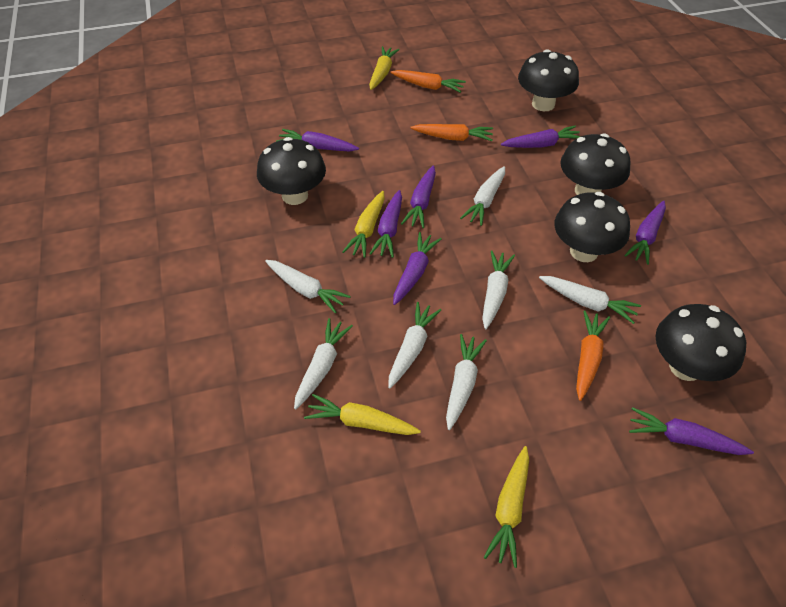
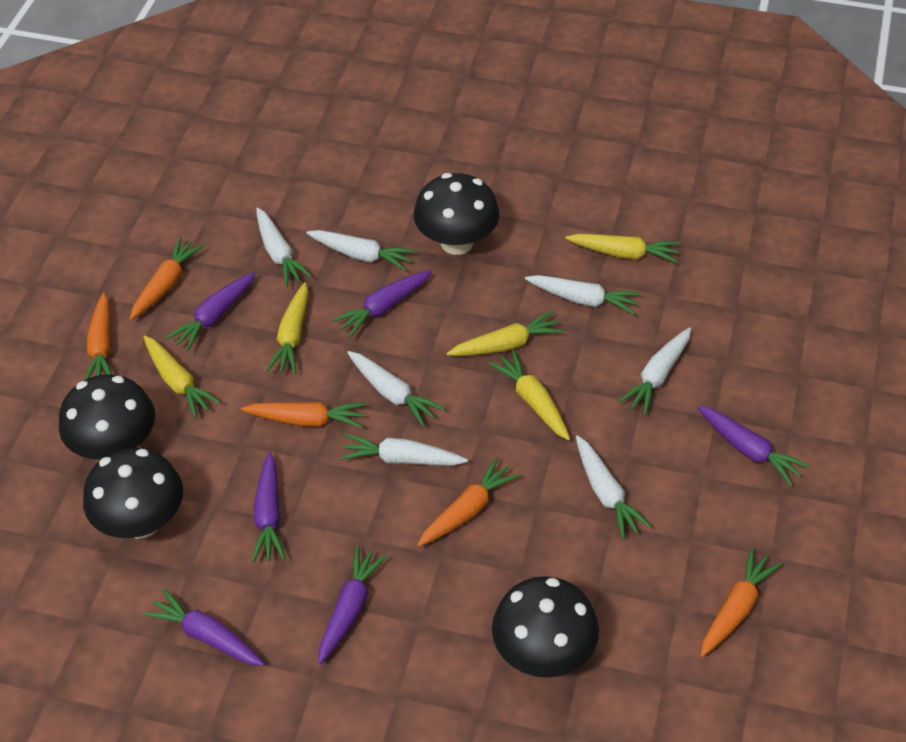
black mushroom: [257,137,326,205] [518,49,579,111] [554,192,630,262] [560,133,631,195] [655,304,746,381] = 5 -> [59,375,155,459] [83,448,183,539] [414,173,499,255] [492,576,599,678] = 4
orange carrot: [391,70,466,93] [410,124,493,141] [576,311,610,401] = 3 -> [85,293,112,380] [130,237,204,320] [241,402,366,428] [417,457,520,547] [700,548,782,657] = 5
purple carrot: [276,129,359,151] [370,190,402,258] [393,232,442,305] [401,166,436,228] [501,126,580,148] [624,201,666,265] [629,407,754,455] = 7 -> [143,589,264,666] [166,272,256,352] [252,452,286,563] [318,546,388,664] [332,270,432,338] [697,405,810,486] = 6
yellow carrot: [304,394,421,435] [342,191,385,258] [369,46,400,90] [484,446,529,568] = 4 -> [144,336,221,418] [266,282,309,374] [446,311,564,356] [489,350,570,441] [565,234,680,263] = 5

